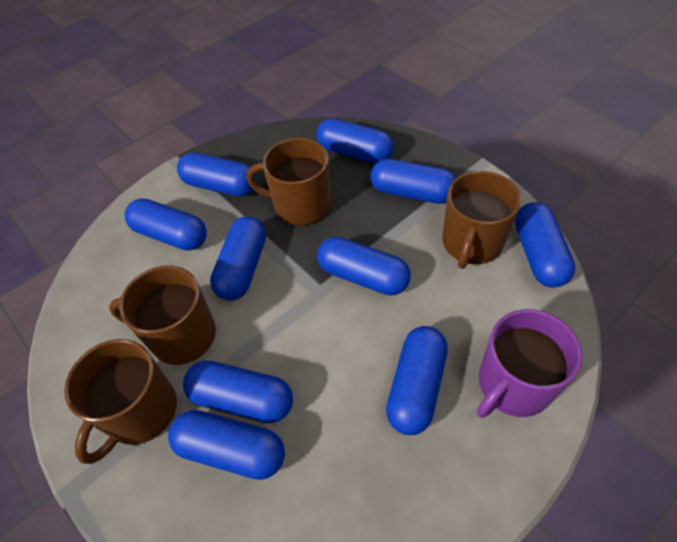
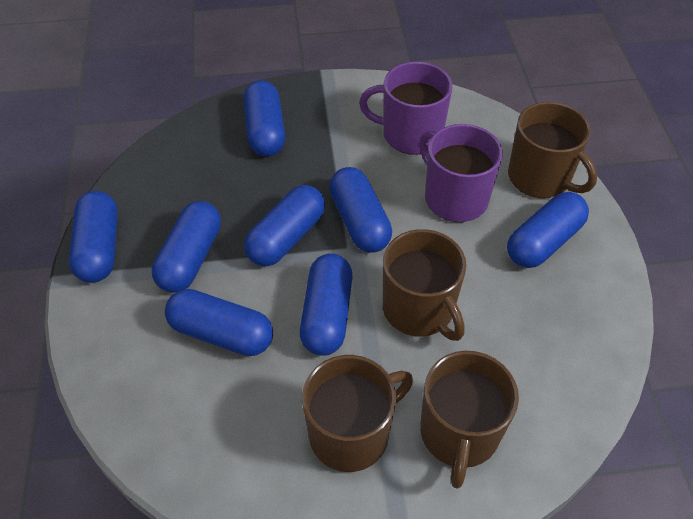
blue capsule: [125,199,207,251] [168,410,285,480] [177,153,257,196] [183,361,293,423] [210,216,266,301] [316,118,394,163] [317,237,411,295] [371,159,456,204] [386,326,448,435] [515,202,576,288] = 10 -> [69,191,118,283] [152,201,221,293] [165,289,273,356] [243,80,285,156] [244,185,325,266] [300,253,352,356] [329,167,392,253] [507,192,589,268] = 8
purple mug: [477,309,582,418] = 1 -> [359,62,452,155] [419,124,503,222] = 2

